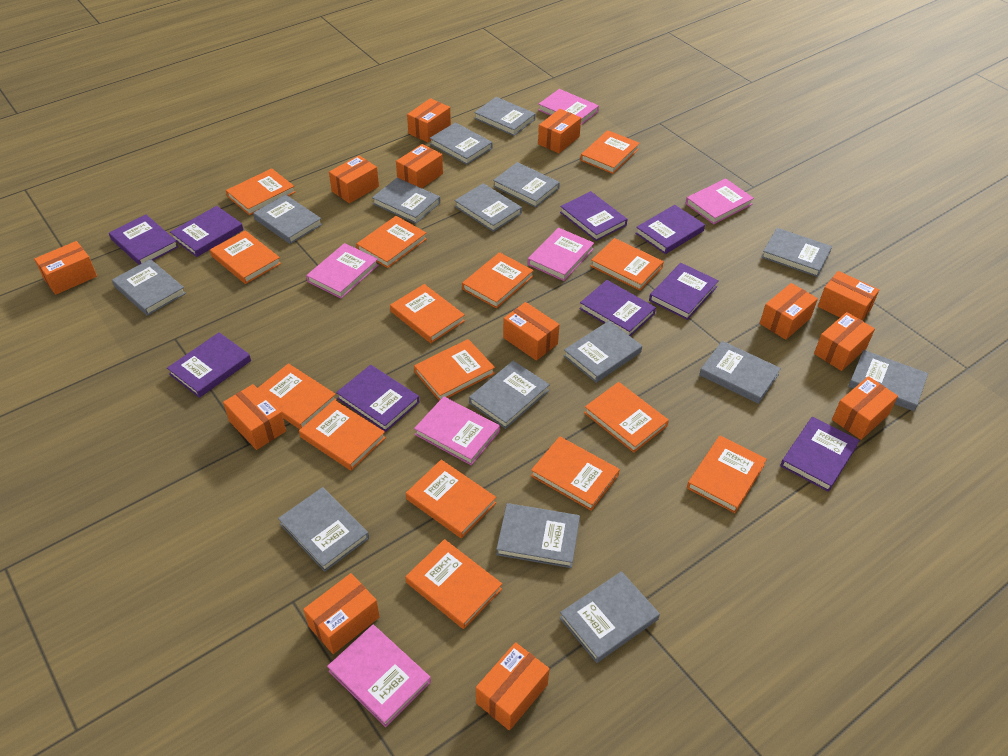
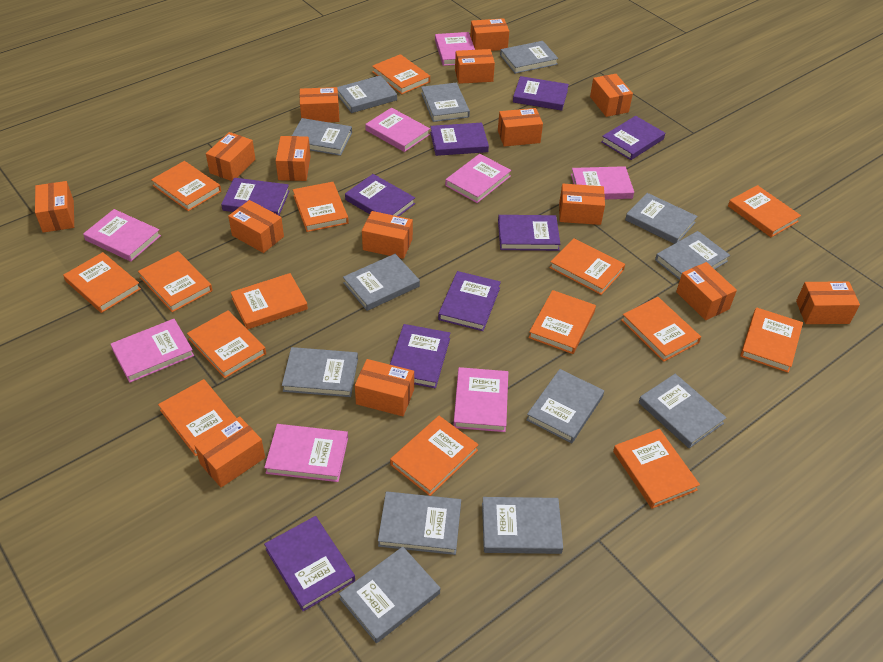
grey book: [112,259,186,316] [253,194,322,244] [278,487,369,572] [372,178,440,224] [430,122,492,165] [454,183,522,232] [469,361,550,429] [474,97,535,136] [493,162,560,208] [496,503,580,568] [559,571,660,663] [564,321,642,383] [699,341,781,404] [761,228,832,277] [848,350,928,411] = 15 -> [282,347,358,397] [292,118,352,156] [337,75,397,113] [339,546,440,643] [343,254,420,311] [378,491,461,555] [421,83,470,122] [482,497,563,554] [500,41,559,74] [526,369,604,443] [625,193,698,244] [639,374,727,448] [655,231,730,280] = 13
orange box: [34,241,97,295] [223,384,286,450] [303,573,380,654] [329,156,379,203] [396,144,443,188] [407,98,451,142] [476,642,550,731] [503,302,560,361] [538,109,581,153] [760,283,818,340] [814,312,875,371] [818,271,879,321] [832,376,898,440] = 13 -> [35,181,74,233] [195,416,265,488] [206,132,256,181] [228,200,284,253] [276,136,310,181] [299,87,340,122] [355,359,414,416] [362,211,413,259] [455,49,495,84] [470,18,509,51] [498,108,543,147] [559,184,605,225] [590,74,633,117] [676,262,737,320] [796,281,860,324] = 15
pink book: [306,243,379,299] [327,625,431,727] [414,396,500,465] [528,228,594,281] [538,89,599,125] [686,178,754,224] = 6 -> [83,209,161,262] [111,319,194,383] [264,424,348,482] [365,108,430,152] [435,32,475,66] [445,154,511,203] [453,367,508,432] [571,166,634,199] = 8

